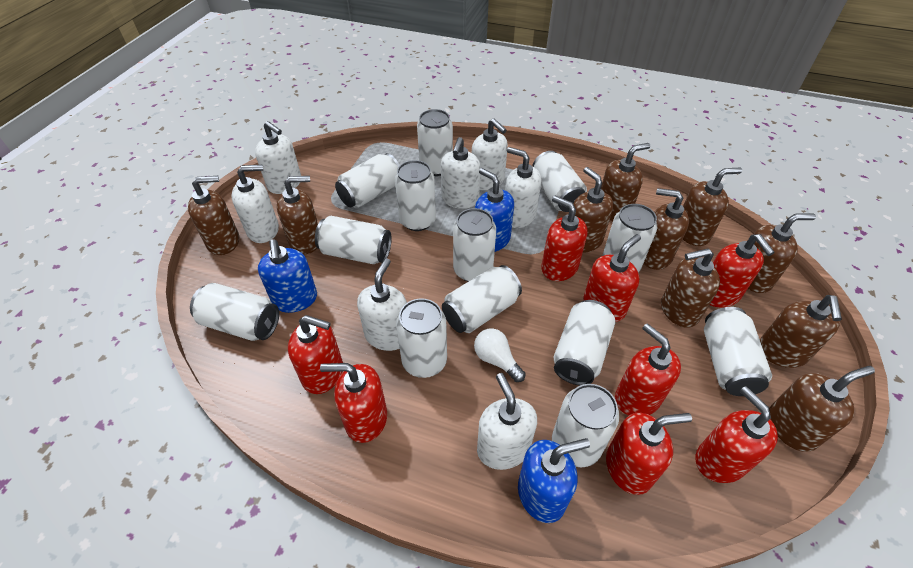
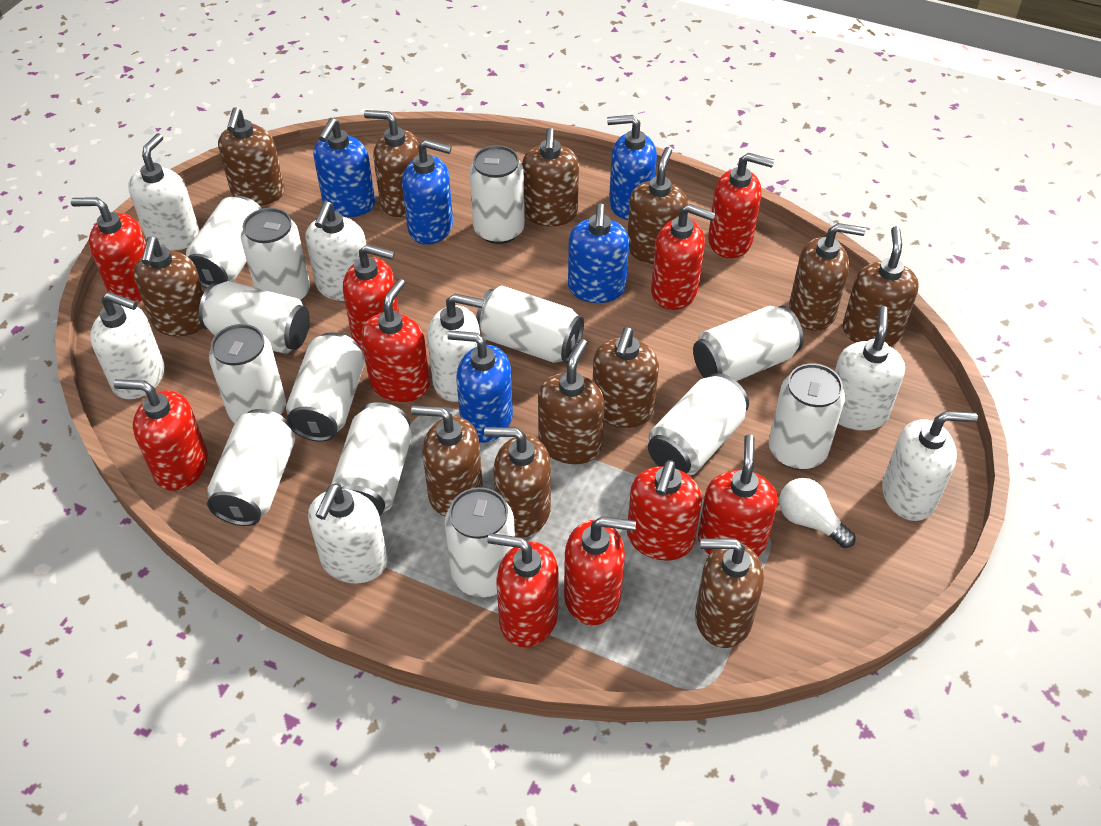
blue soap dispenser: [258,239,317,313] [475,168,514,252] [518,438,590,523] = 3 -> [314,118,375,217] [402,139,453,245] [447,330,513,443] [568,203,629,303] [607,115,657,220] = 5
brown soap dispenser: [188,176,239,255] [277,176,318,254] [573,167,613,253] [601,143,650,221] [643,188,689,270] [661,248,720,328] [683,168,742,246] [748,214,816,293] [760,295,842,368] [769,366,875,452] = 10 -> [133,237,204,336] [218,107,285,206] [364,110,419,217] [411,406,483,516] [484,427,551,537] [522,128,579,226] [538,339,605,464] [593,327,659,428] [627,147,688,264] [695,539,764,648] [789,223,866,331] [842,226,919,346] = 12
red soap dispenser: [288,315,343,394] [320,363,387,443] [541,196,588,281] [583,234,641,322] [606,413,692,495] [615,323,681,416] [695,386,778,483] [710,234,775,308] = 8 -> [71,197,146,303] [114,379,208,491] [343,244,399,350] [361,279,430,402] [488,533,558,648] [564,516,636,625] [627,460,702,561] [651,204,715,310] [698,434,778,557] [708,153,774,258] = 10

